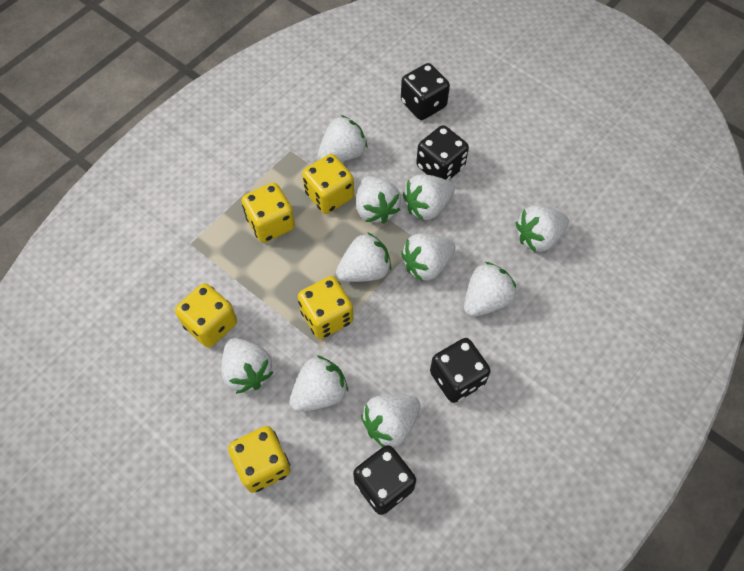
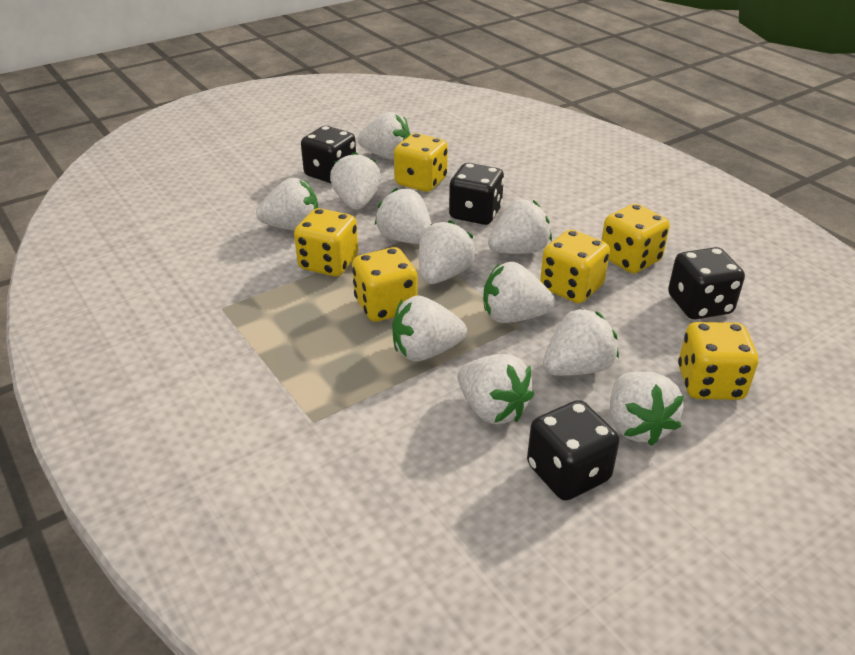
white strawberry: [221,338,274,394] [289,355,348,412] [318,115,367,162] [336,232,391,282] [356,176,401,224] [361,394,420,447] [401,233,455,281] [403,174,455,220] [464,262,516,317] [516,205,569,253] = 10 -> [256,178,318,231] [330,152,381,210] [358,112,411,159] [375,188,432,244] [392,296,467,361] [419,220,475,284] [457,354,534,424] [483,262,555,323] [488,199,552,254] [543,308,619,376] [610,372,684,446] = 11
yellow dice: [175,283,237,348] [228,426,291,493] [242,183,295,243] [298,276,353,339] [302,154,354,214] = 5 -> [294,208,358,276] [352,247,418,322] [394,133,448,192] [540,230,610,303] [601,204,670,273] [678,322,758,400] = 6

